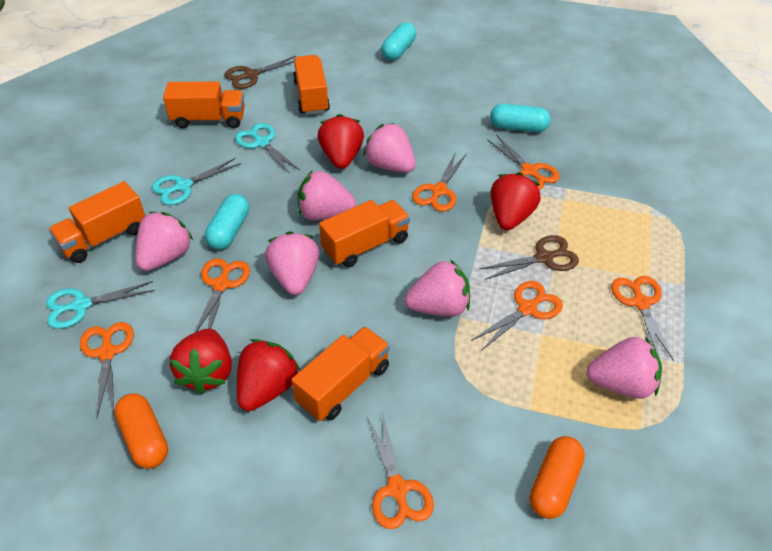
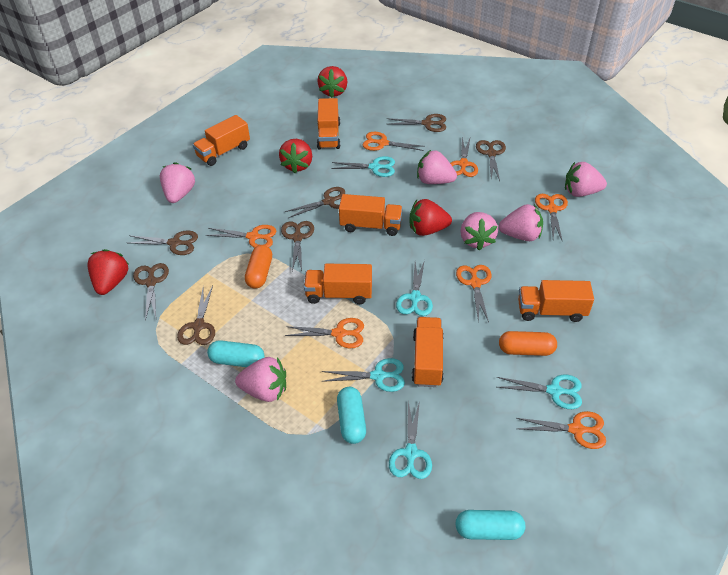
brown scissors: [225,56,296,89] [479,235,579,280] = 2 -> [129,230,198,255] [133,263,169,321] [177,285,215,345] [281,221,314,271] [285,187,345,218] [387,114,446,132] [476,140,506,181] = 7
orange truck: [48,181,145,263] [163,82,245,128] [291,327,390,421] [293,55,330,115] [319,200,410,268] = 5 -> [193,115,250,166] [304,264,372,304] [317,98,340,149] [339,194,403,236] [412,317,444,387] [518,280,594,322] = 6
turquoise scissors: [46,281,155,329] [152,158,241,205] [235,123,300,174] = 3 -> [322,358,405,392] [331,156,395,177] [389,400,432,479] [396,260,433,316] [497,375,582,409] = 5

